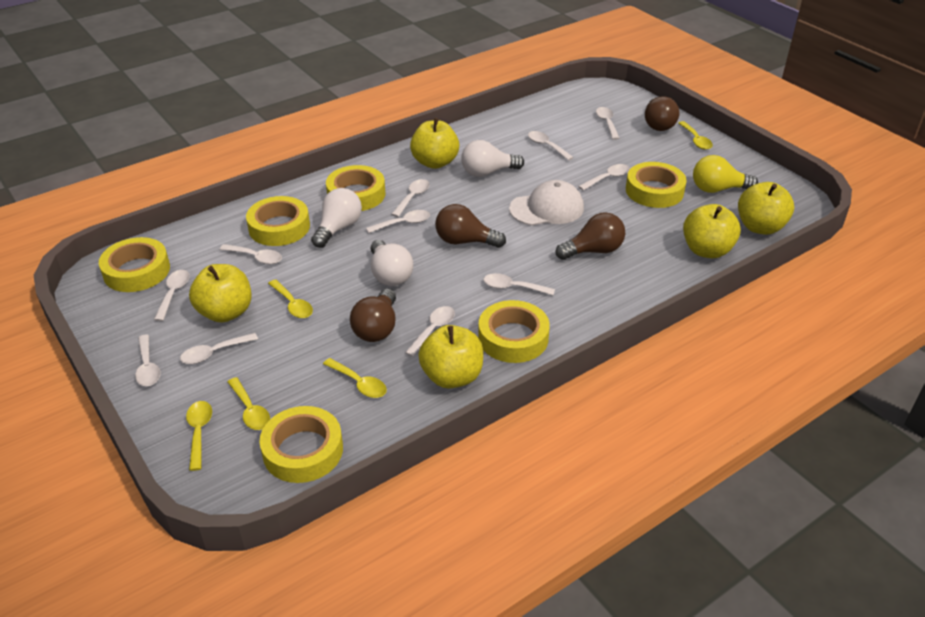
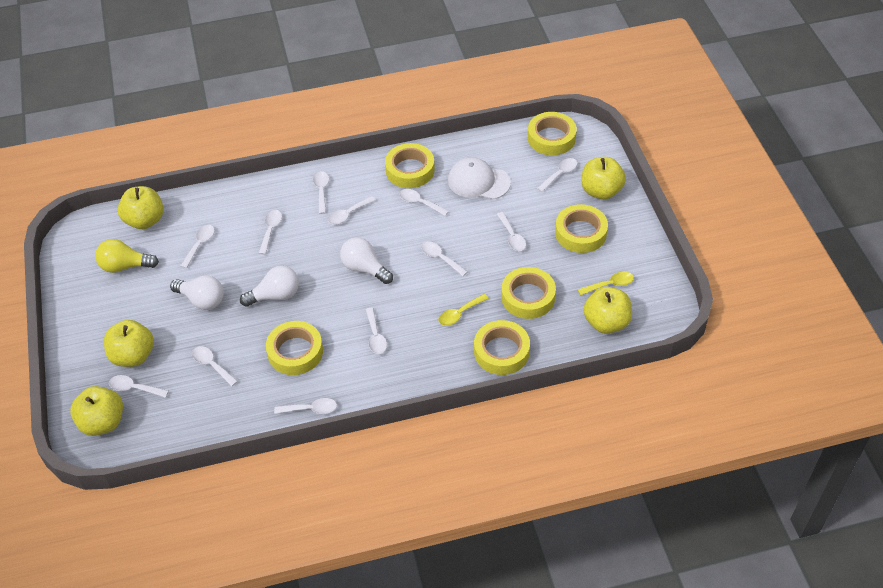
brown light bulb: [350,289,396,342] [435,204,506,248] [555,212,625,260] [645,96,679,131] = 4 -> none = 0
white spoon: [135,334,160,386] [154,270,190,321] [180,333,258,364] [220,244,282,264] [366,210,430,233] [391,179,430,217] [405,306,455,357] [483,273,555,295] [528,131,574,161] [578,164,630,190] [596,107,620,140] = 11 -> [109,375,169,398] [181,225,215,268] [192,346,238,386] [259,210,282,254] [274,398,337,414] [313,171,329,214] [328,196,376,225] [366,308,387,354] [399,189,449,216] [421,241,468,276] [497,212,526,251] [537,158,577,192] = 12
yellow spoon: [186,401,212,471] [227,377,270,430] [268,279,313,318] [323,358,387,398] [678,121,713,150] = 5 -> [439,294,489,326] [578,272,634,296] = 2

